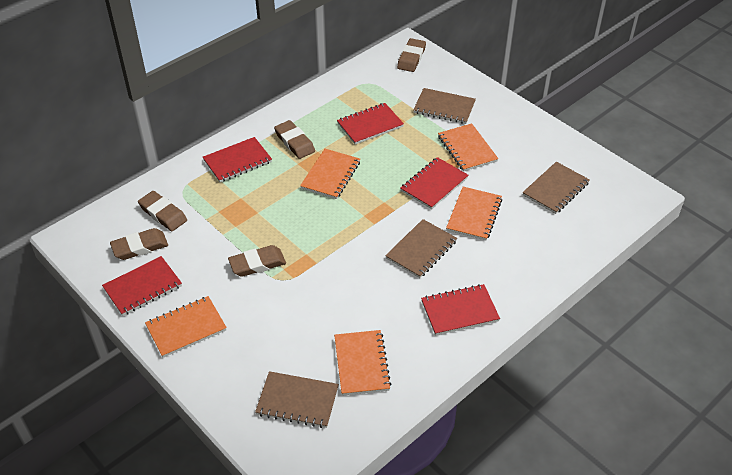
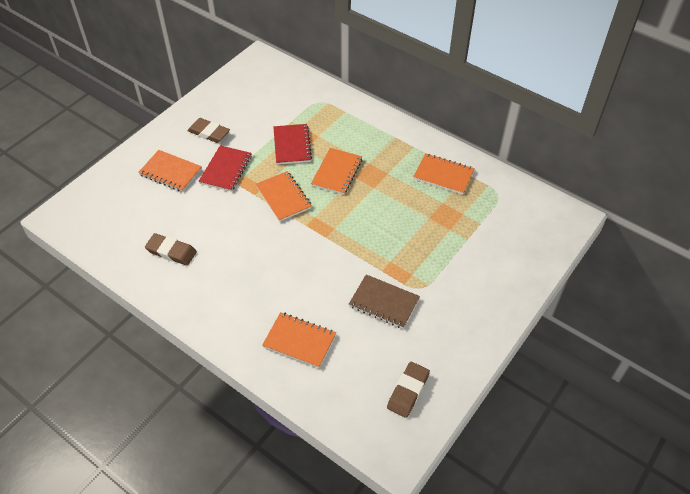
brown eraser: [110,228,168,260] [138,191,187,231] [228,245,286,277] [274,120,315,159] [397,38,426,72] = 5 -> [145,233,197,266] [187,118,230,143] [387,362,430,418] = 3
brown notebook: [255,371,339,428] [385,219,457,278] [413,88,476,124] [523,162,590,214] = 4 -> [349,274,420,328] = 1
red notebook: [102,256,182,316] [203,137,272,182] [337,103,404,145] [401,157,469,209] [421,284,500,335] = 5 -> [198,145,252,192] [273,124,312,165] = 2

